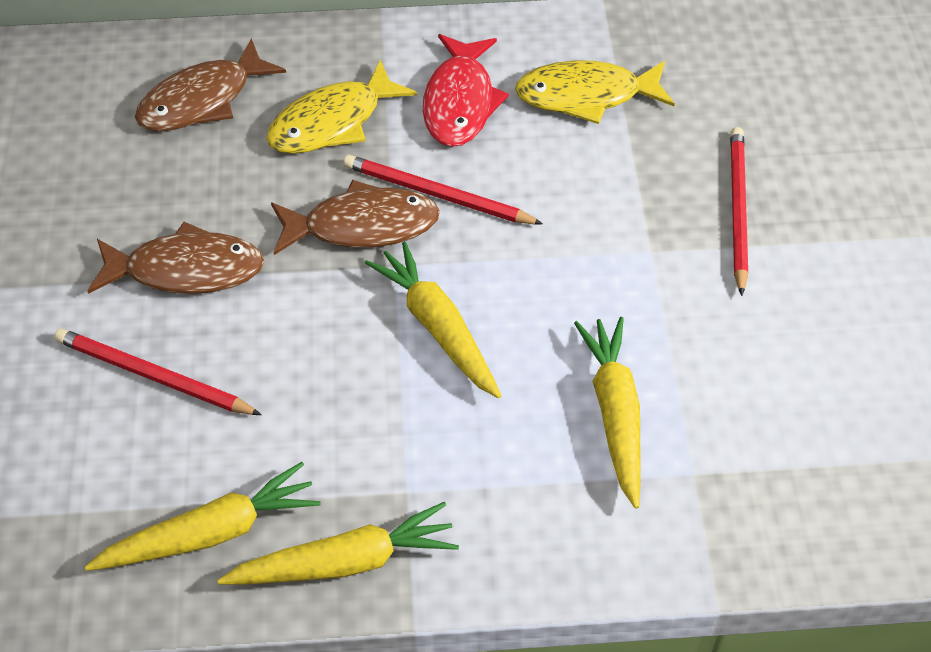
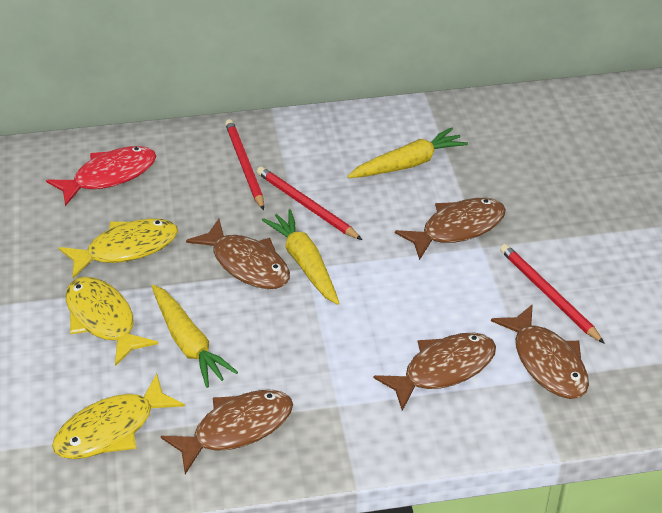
brown fish: [88,222,264,294] [135,38,286,131] [271,180,440,255] = 3 -> [161,390,293,474] [186,219,290,289] [374,333,496,411] [395,198,506,260] [491,304,589,399] = 5
yellow carrot: [85,462,321,571] [217,502,459,585] [365,241,501,398] [574,317,640,509] = 4 -> [152,284,238,388] [262,209,339,305] [347,127,468,178] = 3
yellow fish: [266,60,417,154] [515,61,675,124] = 2 -> [52,374,185,459] [59,218,178,278] [66,277,158,366] = 3

